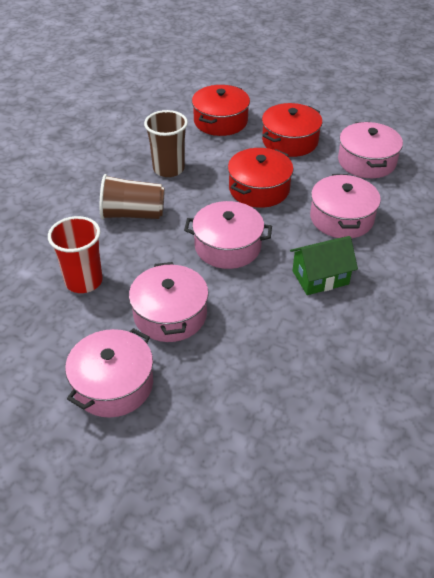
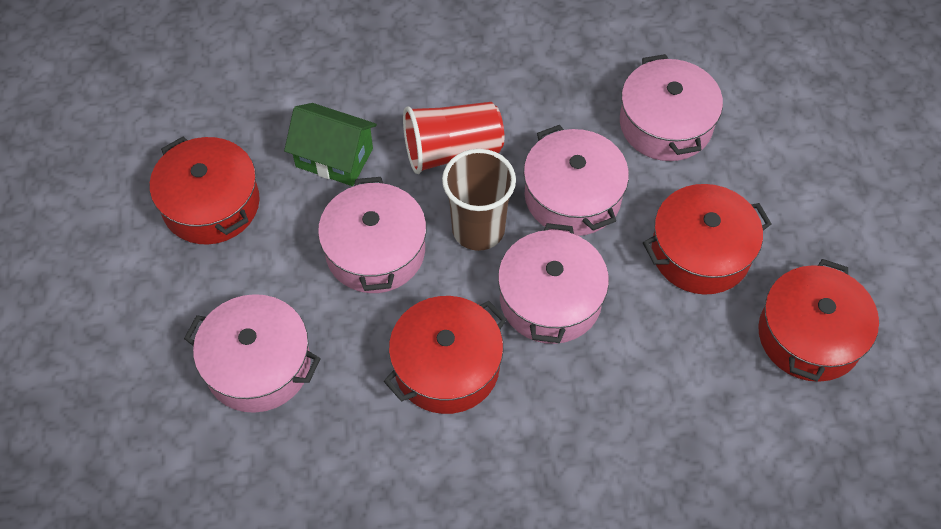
brown cup: [100,174,165,219] [144,110,188,177] = 2 -> [442,149,516,251] = 1
red pot: [192,85,250,136] [228,148,294,208] [262,103,322,157] = 3 -> [150,137,260,245] [384,296,507,414] [643,184,771,295] [758,259,879,382] = 4

